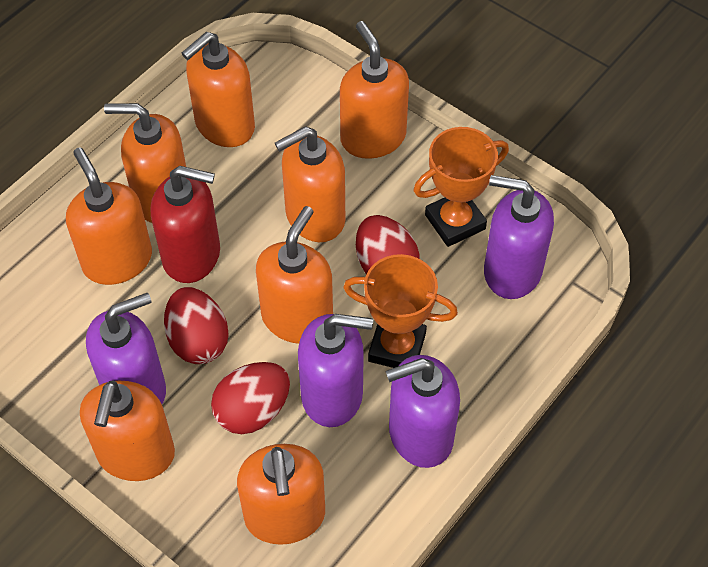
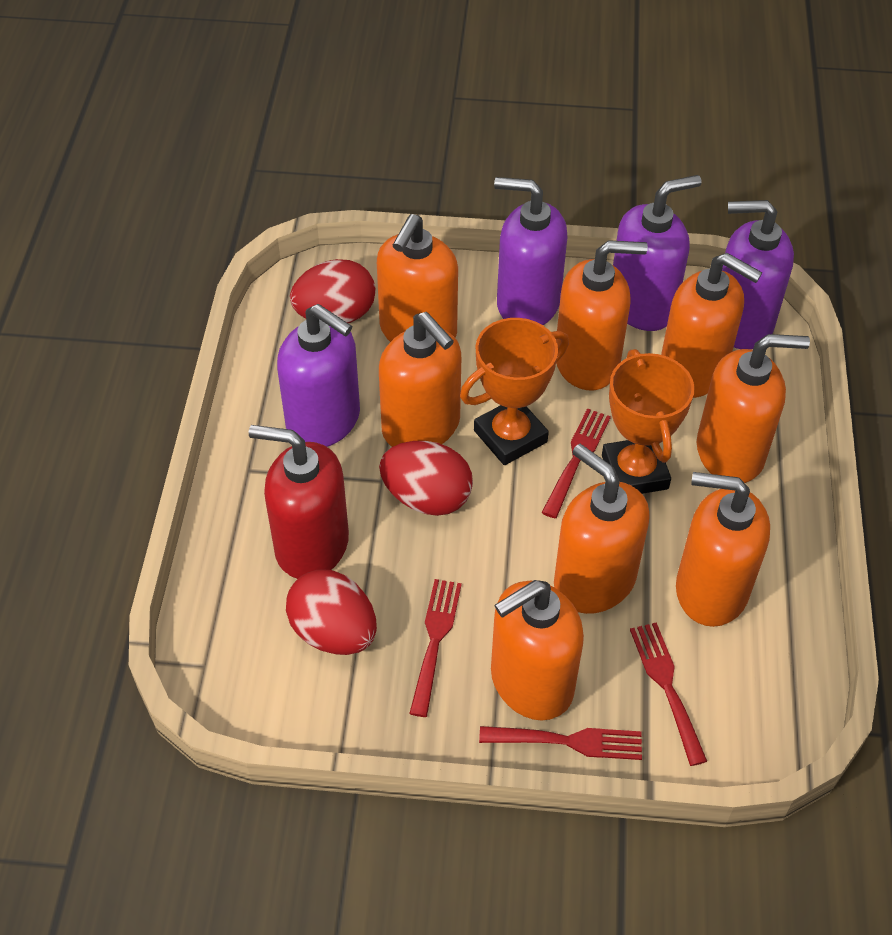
red fork: none = 0 -> [409,579,462,717] [479,726,642,760] [542,408,611,518] [630,622,707,766] = 4

